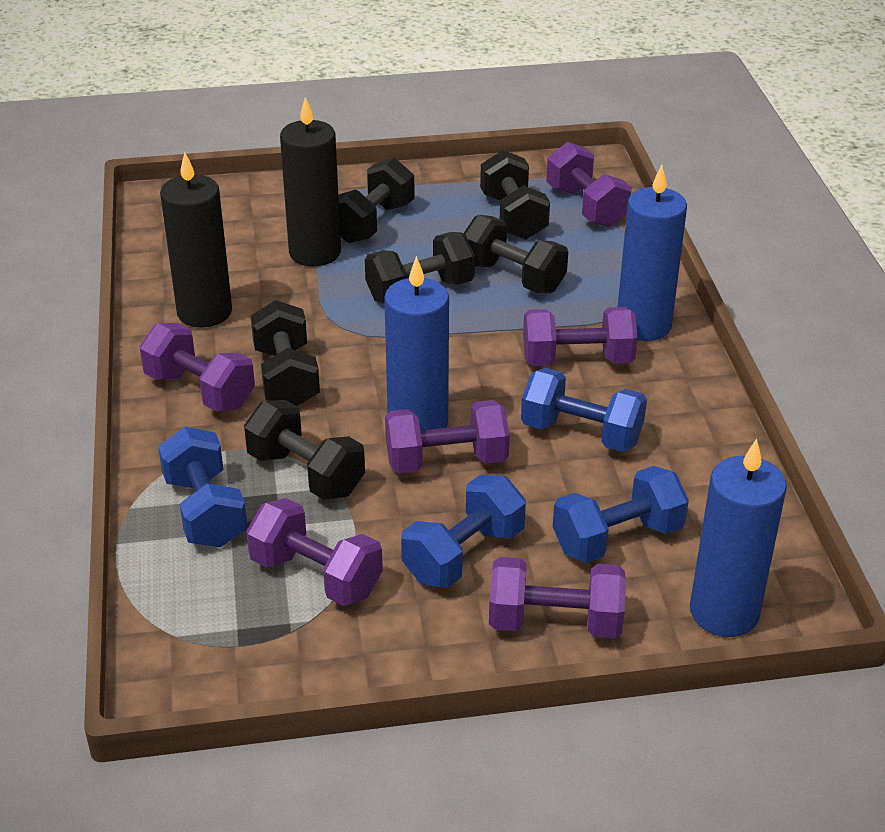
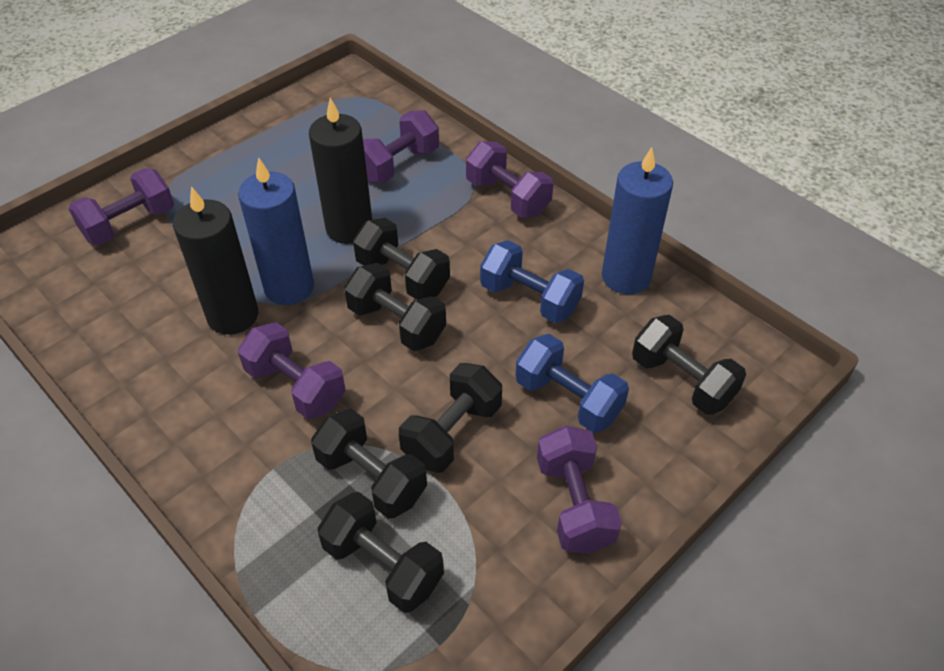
blue candle: [384,256,449,431] [618,165,687,341] [690,439,787,637] = 3 -> [238,157,314,305] [602,147,673,294] = 2
blue dumbbell: [158,427,247,547] [401,475,526,588] [521,368,647,452] [553,466,689,563] = 4 -> [480,240,584,323] [515,334,629,433] = 2
purple dumbbell: [140,323,255,412] [246,498,383,606] [385,400,510,473] [489,557,626,639] [523,307,638,366] [546,142,632,227] = 6 -> [69,168,174,245] [238,322,346,420] [363,110,439,183] [466,141,553,218] [537,426,622,554] = 5

